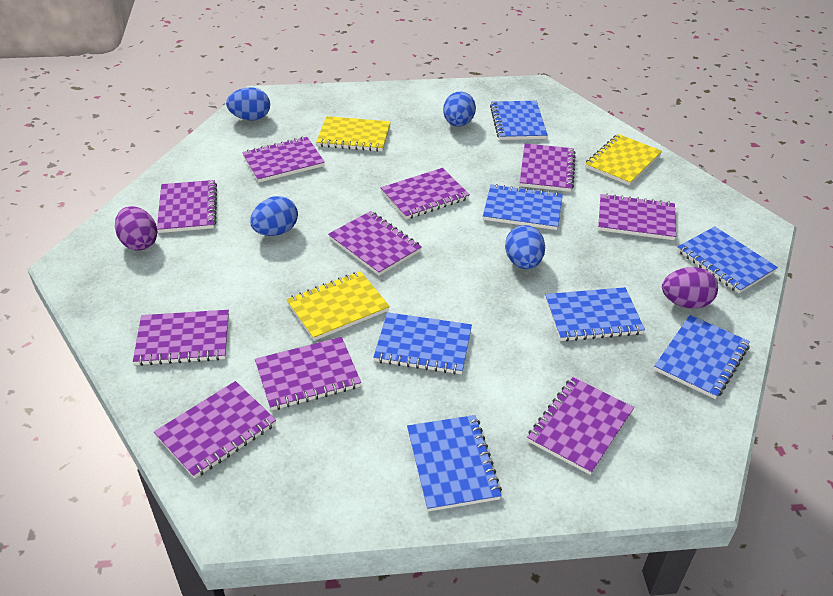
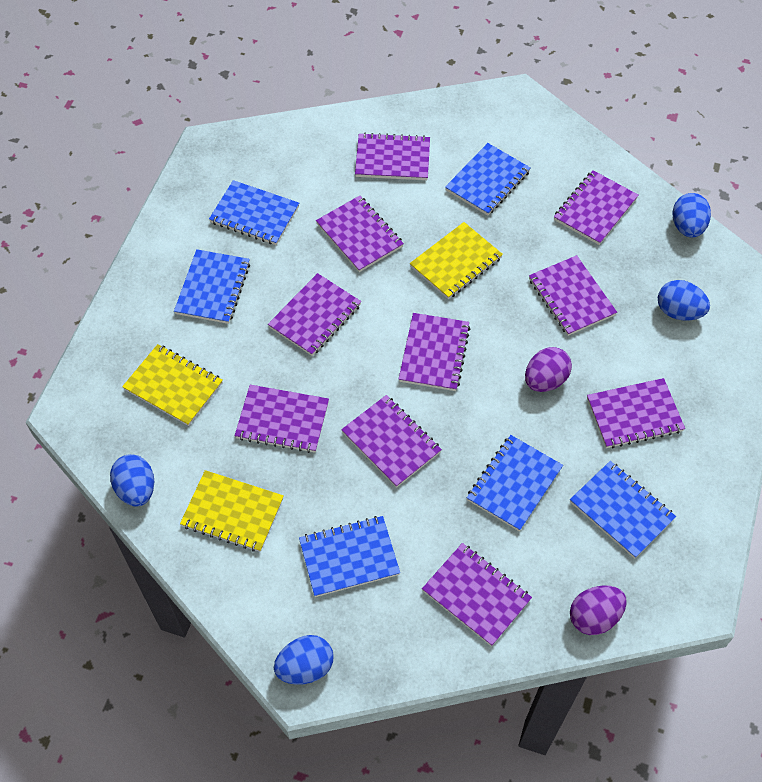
blue notebook: [373,312,472,374] [407,415,502,512] [483,184,563,230] [490,101,547,140] [545,287,645,342] [654,315,750,399] [677,226,778,293] = 7 -> [174,249,250,324] [209,180,299,245] [299,516,400,597] [445,143,531,216] [467,435,563,531] [570,461,676,559] = 6

